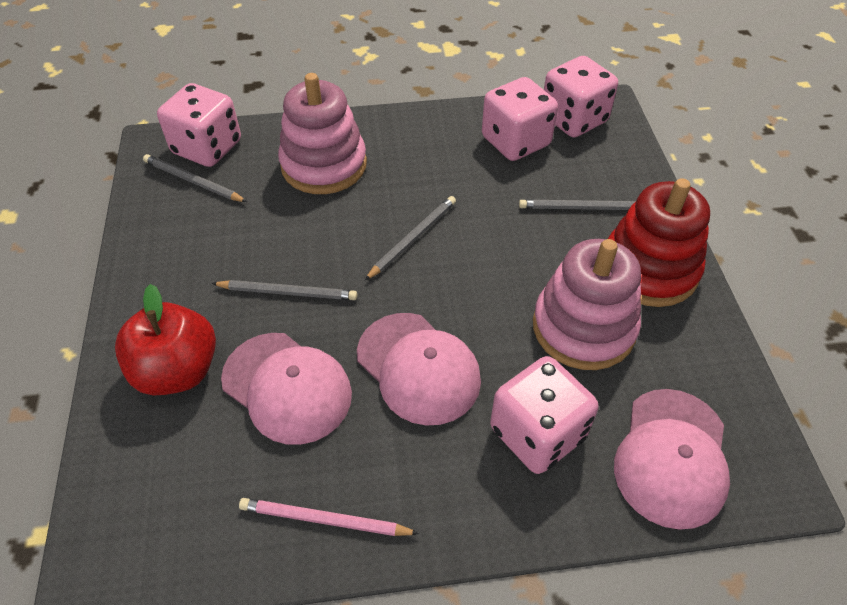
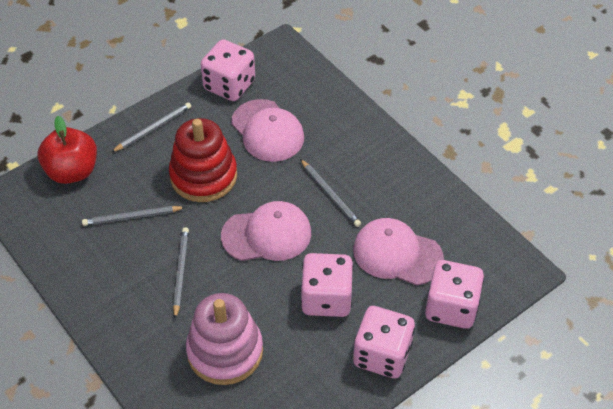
pink pencil: [239,498,419,536] = 1 -> none = 0
pink stacking toy: [278,73,367,194] [533,239,641,370] = 2 -> [186,293,263,385] = 1

